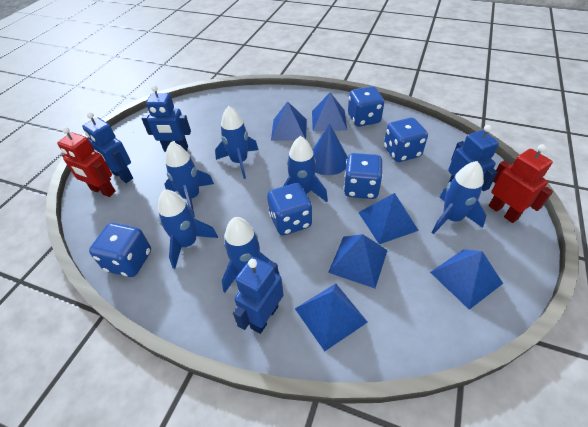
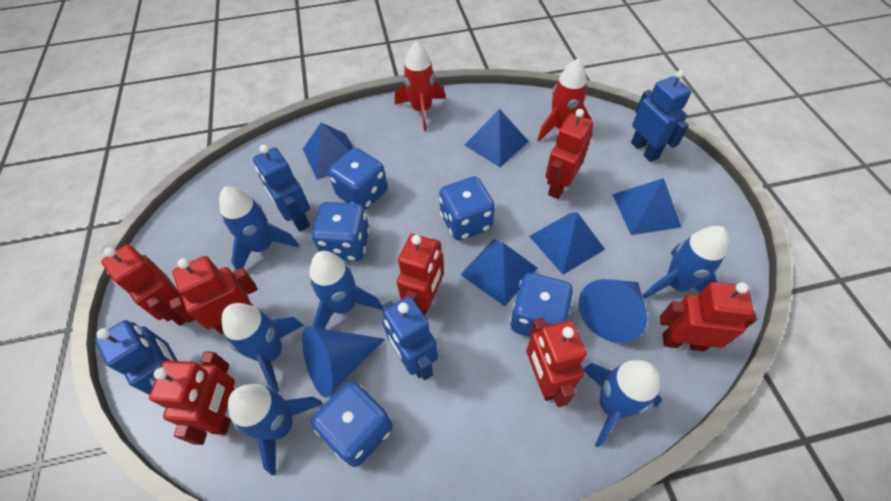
blue cone: [313,124,348,175] = 1 -> [302,326,385,398] [579,279,647,343] = 2
blue pyramid: [271,101,307,141] [295,284,368,351] [312,92,347,131] [328,234,388,288] [358,193,419,244] [430,249,503,310] = 6 -> [303,122,353,180] [460,239,537,306] [465,109,529,167] [529,212,605,275] [612,178,681,235] = 5
red robot: [57,127,115,197] [489,144,553,223] = 2 -> [101,244,186,326] [149,351,235,445] [169,256,257,334] [397,234,444,316] [527,318,586,407] [545,109,593,199] [660,282,757,351] = 7
red rocket: none = 0 -> [395,42,446,131] [537,59,593,142] = 2

